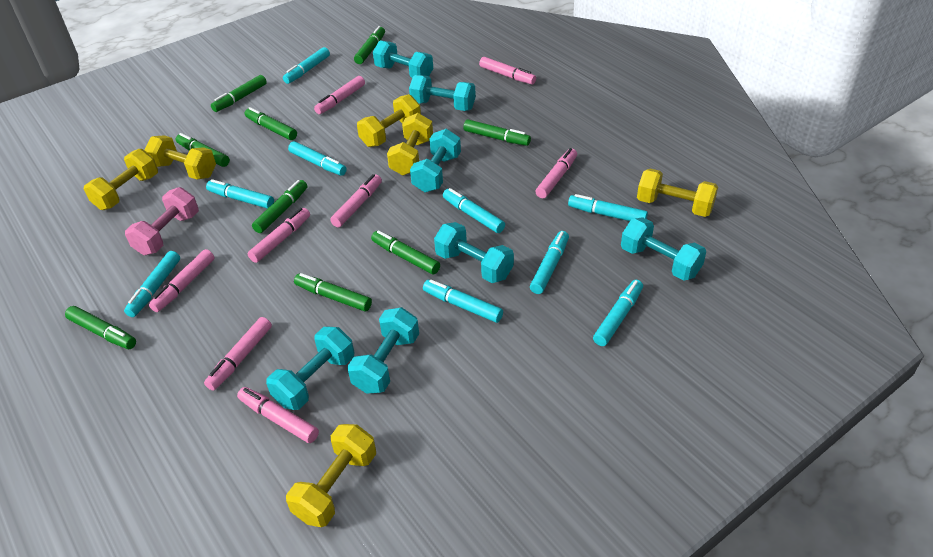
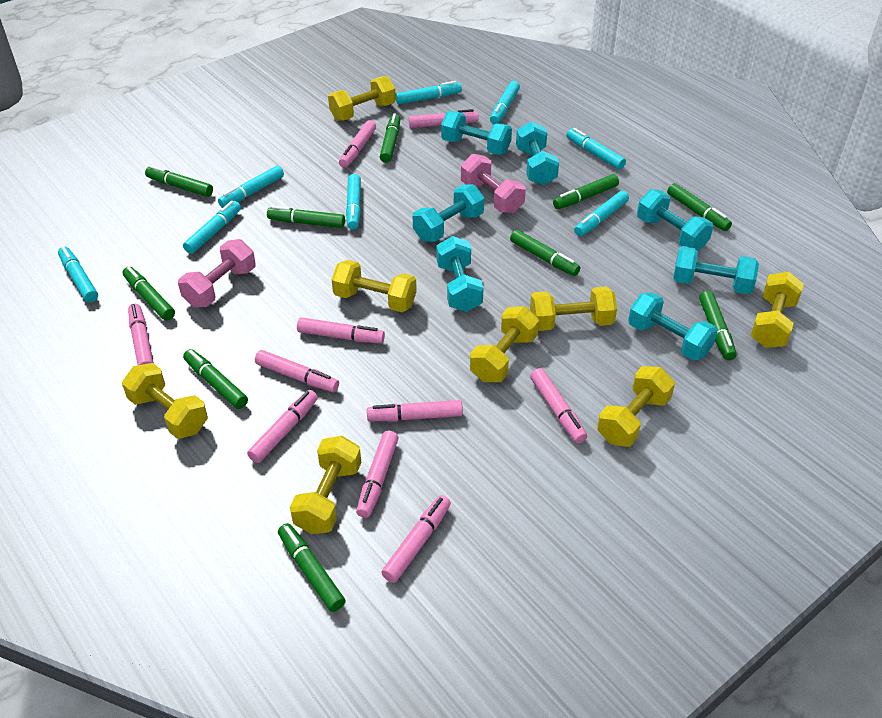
green marker: [65,306,136,349] [176,133,230,167] [211,75,267,112] [245,107,297,140] [252,180,307,233] [294,273,372,312] [354,26,385,64] [371,230,440,275] [463,119,531,146] = 9 -> [123,267,175,321] [145,165,213,197] [183,349,248,409] [267,206,345,228] [278,523,345,612] [380,114,400,163] [510,230,580,276] [553,174,619,209] [667,183,732,231] [699,291,737,360] = 10
pink dumbbell: [125,187,199,255] = 1 -> [178,239,256,307] [461,154,526,213] = 2
pink marker: [149,249,214,312] [204,317,272,391] [237,387,319,443] [247,208,310,263] [314,76,365,114] [330,174,382,228] [479,57,536,84] [535,148,577,198] = 8 -> [128,303,154,365] [247,390,318,463] [255,350,339,392] [297,317,385,343] [339,120,376,168] [356,431,399,518] [367,400,463,421] [381,495,451,583] [409,109,479,128] [530,368,587,443] = 10
turquoise marker: [124,251,180,317] [206,179,274,209] [283,47,330,84] [288,141,347,176] [423,279,503,323] [443,188,505,233] [530,231,569,294] [568,194,648,221] [593,280,643,346] = 9 -> [58,246,98,302] [183,201,241,254] [218,166,284,208] [346,174,361,230] [395,81,462,104] [490,81,520,124] [566,128,626,170] [574,191,629,236] = 8
yellow dumbbell: [84,149,158,210] [144,135,216,180] [286,424,376,527] [357,94,421,147] [387,113,433,176] [637,169,718,217] = 6 -> [122,363,208,439] [290,436,361,534] [328,76,396,121] [332,260,417,312] [470,306,539,382] [530,286,617,331] [597,366,675,447] [750,272,804,348] = 8

